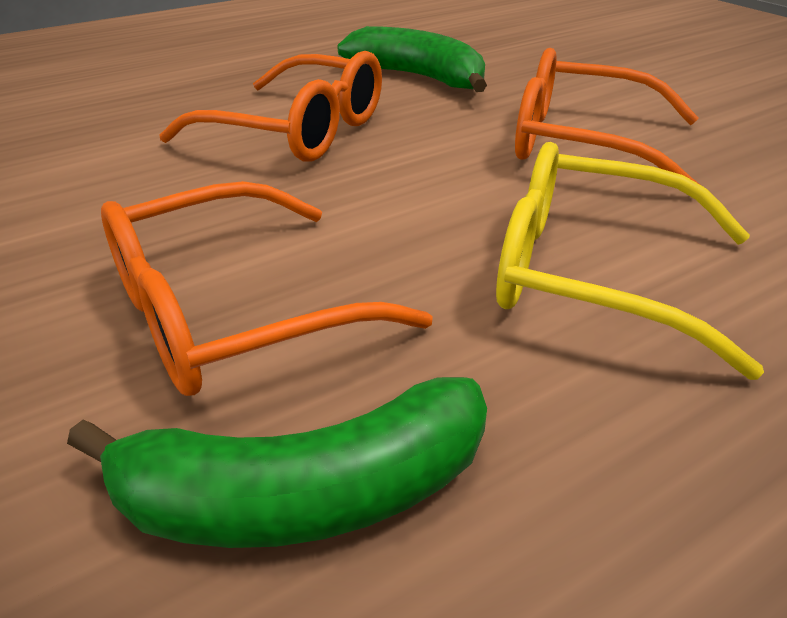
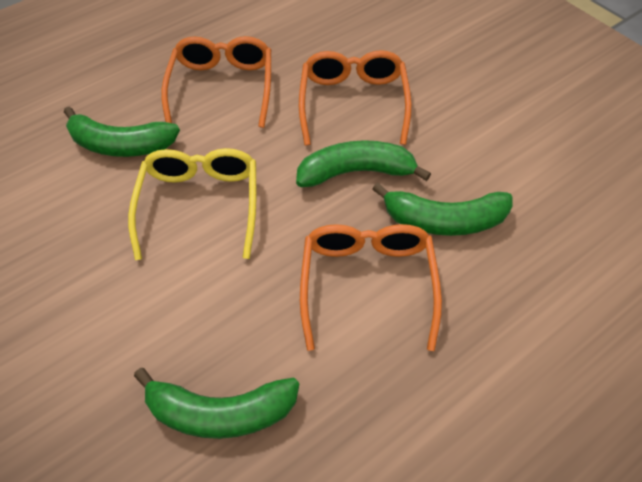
green banana: [67,377,487,548] [337,26,487,92] = 2 -> [64,106,180,157] [134,368,299,439] [296,140,431,187] [372,183,513,236] = 4

